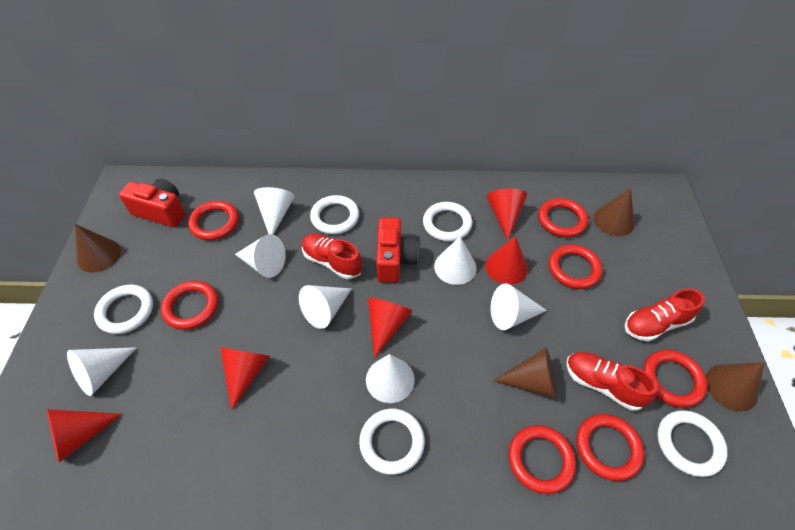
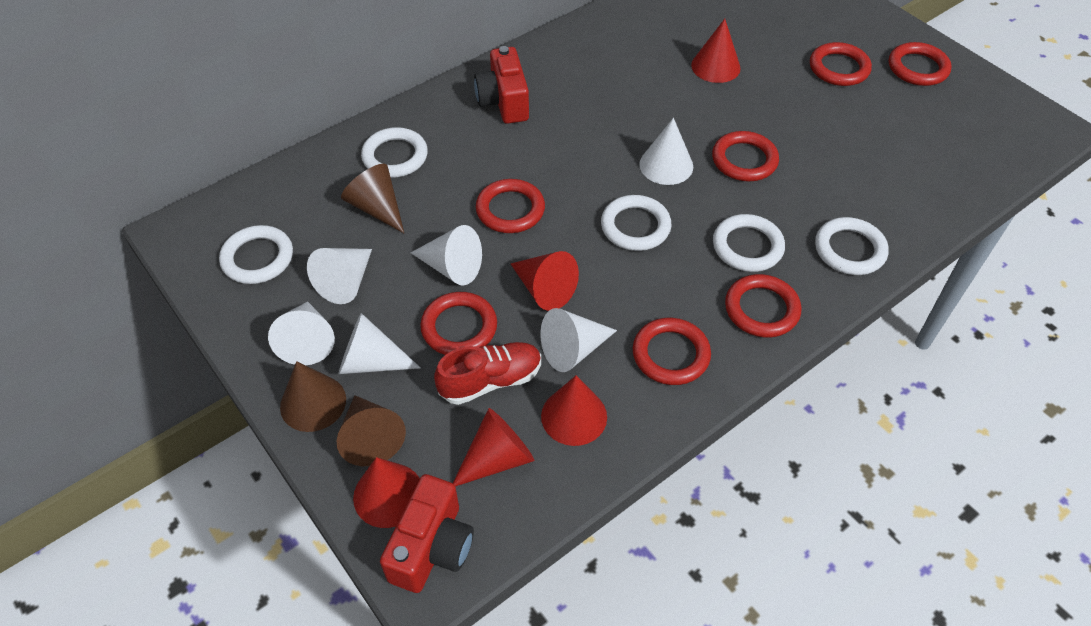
brown cone: [75,224,121,273] [493,348,557,399] [594,188,635,236] [706,362,764,411] = 4 -> [280,361,346,432] [337,395,406,466] [341,164,404,233] = 3
red shoe: [302,234,362,279] [566,352,658,411] [624,289,705,342] = 3 -> [434,342,541,405] = 1
white cone: [67,347,137,396] [235,234,286,278] [254,187,295,235] [299,285,352,329] [366,354,415,403] [434,237,477,285] [491,283,547,330] = 7 -> [268,301,335,365] [307,248,372,304] [339,313,421,374] [411,225,482,286] [540,308,617,372] [639,118,693,185] = 6

